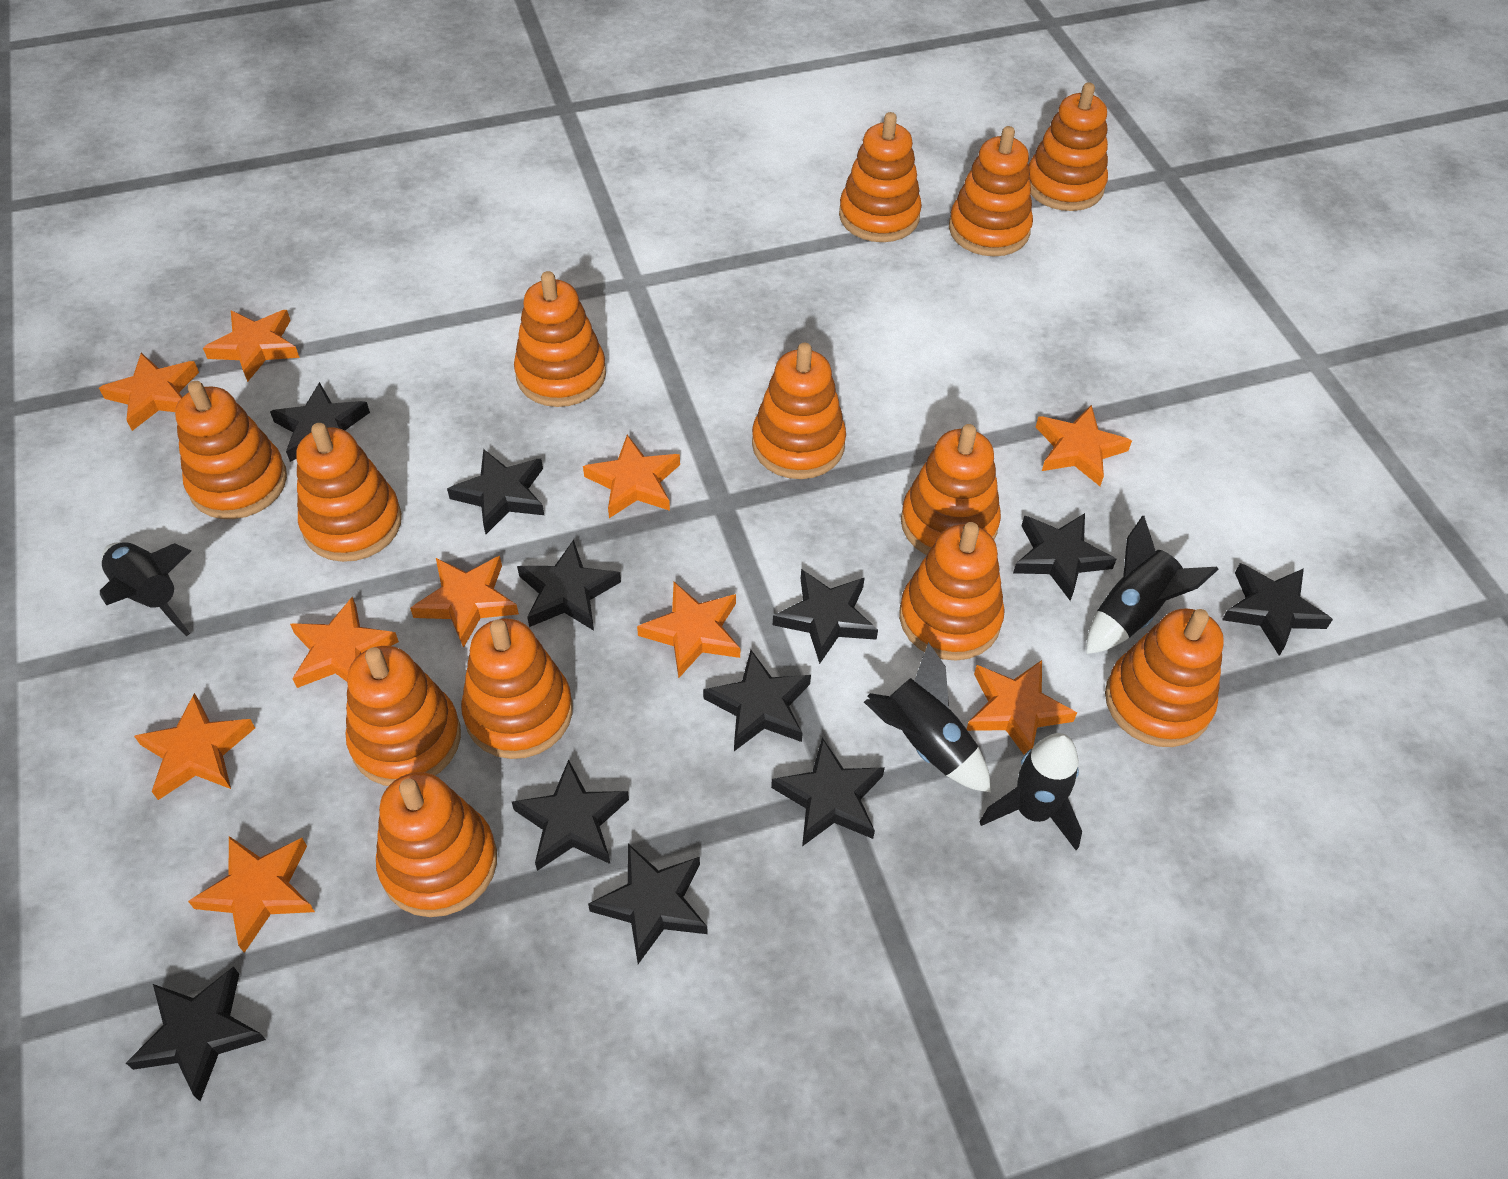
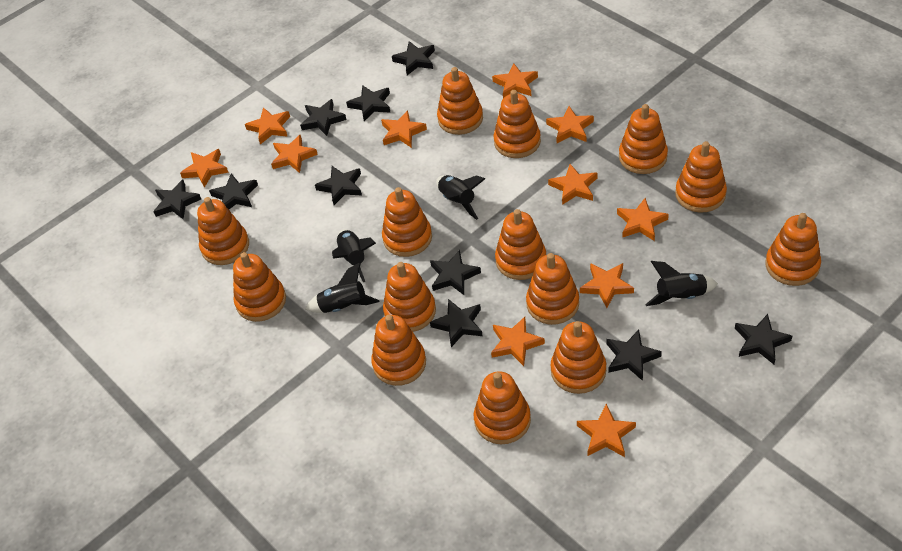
black star: [126,966,266,1101] [270,382,370,462] [447,449,544,534] [512,759,629,871] [517,540,621,631] [588,844,708,964] [703,650,811,751] [771,737,885,846] [773,569,878,664] [1013,513,1117,601] [1222,563,1333,656] = 11 -> [153,180,201,219] [209,174,258,209] [300,99,347,136] [315,166,362,205] [346,85,391,121] [392,41,435,75] [430,250,481,295] [430,299,483,347] [606,330,662,381] [735,314,792,364] = 10
orange stacking toy: [175,381,287,519] [296,423,402,562] [346,646,461,786] [376,772,497,917] [461,618,573,759] [514,271,606,407] [752,343,846,479] [839,112,922,242] [899,522,1005,661] [901,424,1001,555] [949,126,1033,257] [1029,82,1108,211] [1105,608,1224,747] = 13 -> [197,197,249,265] [233,252,286,322] [371,315,426,386] [382,187,432,257] [383,262,436,332] [437,67,483,135] [473,371,531,444] [493,90,541,158] [495,209,546,280] [526,253,579,325] [551,321,606,394] [619,104,668,174] [675,141,727,213] [765,213,821,286] = 14
orange star: [99,353,199,431] [134,693,255,800] [188,836,315,953] [203,310,300,382] [290,596,399,688] [410,556,519,648] [583,435,680,518] [637,582,740,678] [967,660,1077,755] [1036,405,1132,486] = 10 -> [180,149,229,188] [245,107,290,145] [271,135,318,173] [381,110,427,148] [491,317,545,366] [492,63,538,98] [546,106,594,143] [548,164,597,205] [577,404,636,457] [580,263,634,308] [617,198,669,241] = 11

